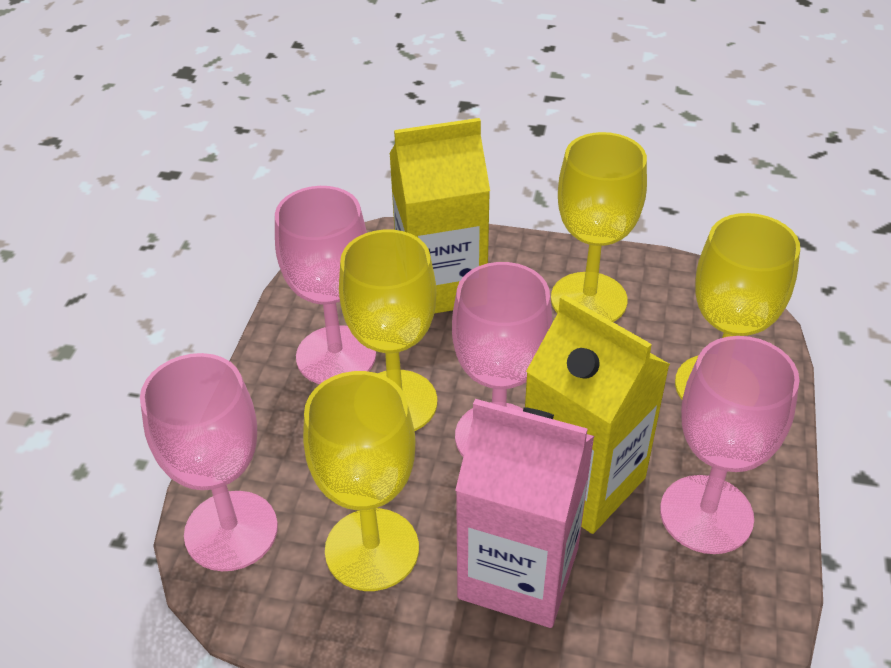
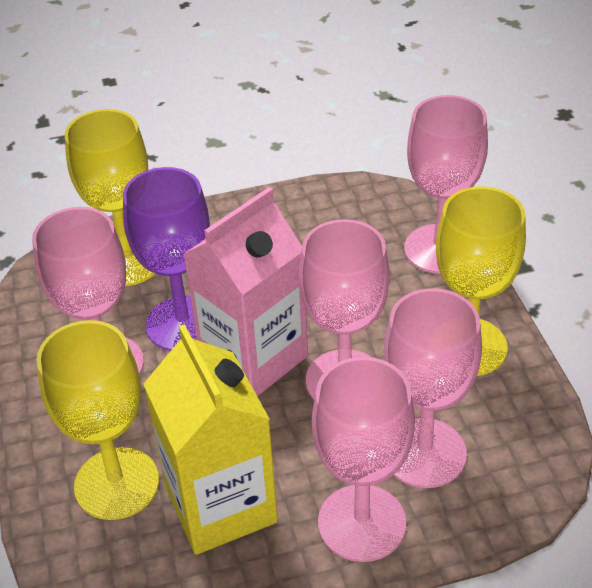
pink goblet: [140,353,278,571] [275,186,376,384] [452,262,552,457] [660,336,800,554] = 4 -> [32,207,144,375] [299,219,390,399] [312,357,415,562] [384,288,482,488] [404,95,488,274] = 5
purple goblet: none = 0 -> [123,167,210,351] = 1
yellow carton: [389,118,490,314] [525,294,670,534] = 2 -> [143,324,278,555] = 1
yellow goblet: [303,371,419,591] [339,230,437,431] [551,132,647,322] [675,213,800,400] = 4 -> [36,320,159,520] [64,109,155,286] [436,187,526,376] = 3

